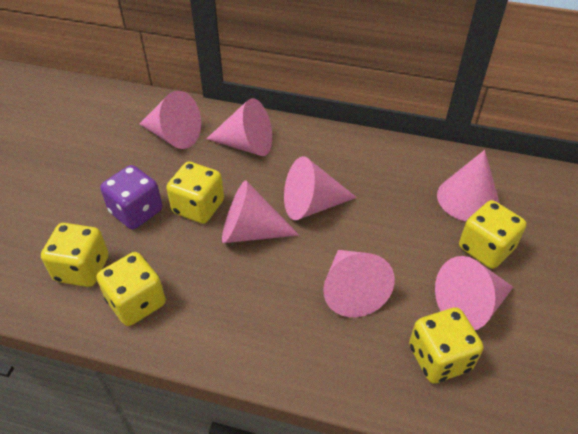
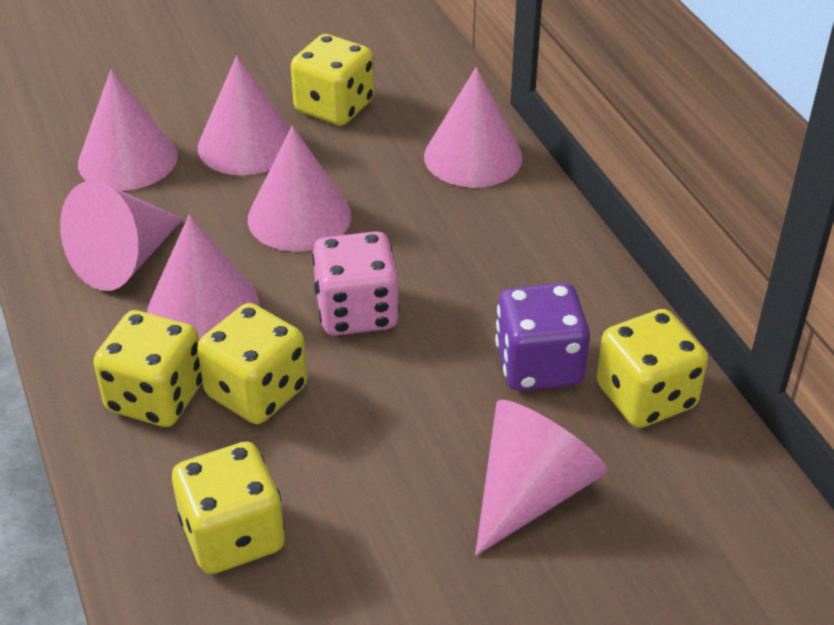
pink dice: none = 0 -> [312,231,399,336] = 1

